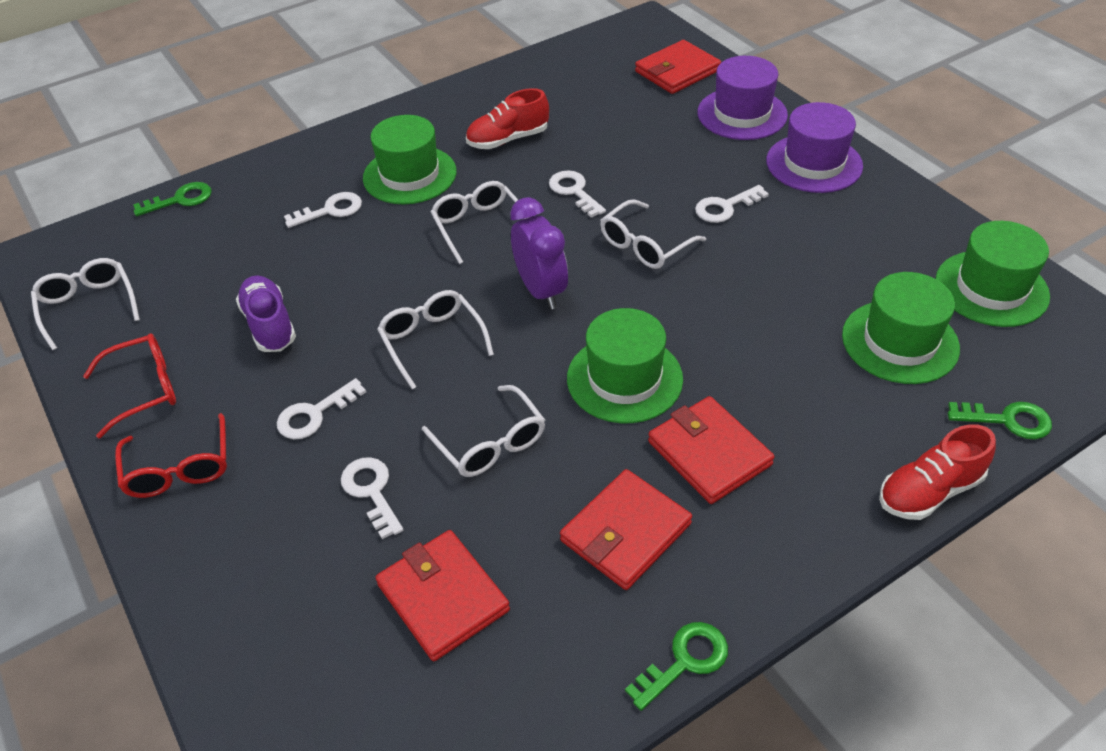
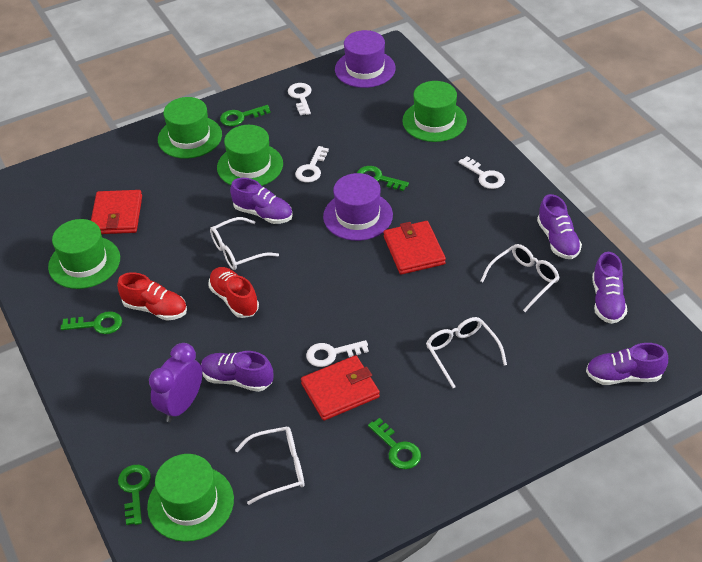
green hat: [363,115,456,204] [567,308,683,423] [842,272,960,384] [935,221,1050,327] = 4 -> [48,219,120,289] [147,454,234,542] [158,97,222,159] [217,125,283,186] [402,81,467,142] = 5
green key: [133,182,212,216] [625,622,728,711] [948,402,1052,439] = 3 -> [61,311,122,334] [118,465,151,525] [220,105,271,126] [357,166,409,191] [368,418,421,469] = 5
purple shoe: [236,275,296,352] = 1 -> [201,351,273,392] [230,178,293,224] [537,194,582,259] [586,343,668,385] [592,252,627,324] = 5
red glasses: [83,333,176,438] [115,413,227,498] = 2 -> none = 0
red wallet: [376,530,510,661] [560,469,692,590] [635,40,721,94] [648,396,775,504] = 4 -> [91,190,142,234] [301,355,380,421] [384,221,446,275] = 3
white glasses: [31,258,140,350] [377,290,494,389] [422,385,545,477] [431,181,529,264] [600,199,706,269] = 5 -> [210,217,279,270] [235,427,304,505] [426,317,507,388] [481,244,560,312] = 4
white key: [277,378,366,439] [284,192,362,228] [341,457,403,539] [549,170,606,218] [695,185,769,223] = 5 -> [288,83,312,115] [295,146,329,183] [306,340,369,367] [459,156,505,189] = 4

